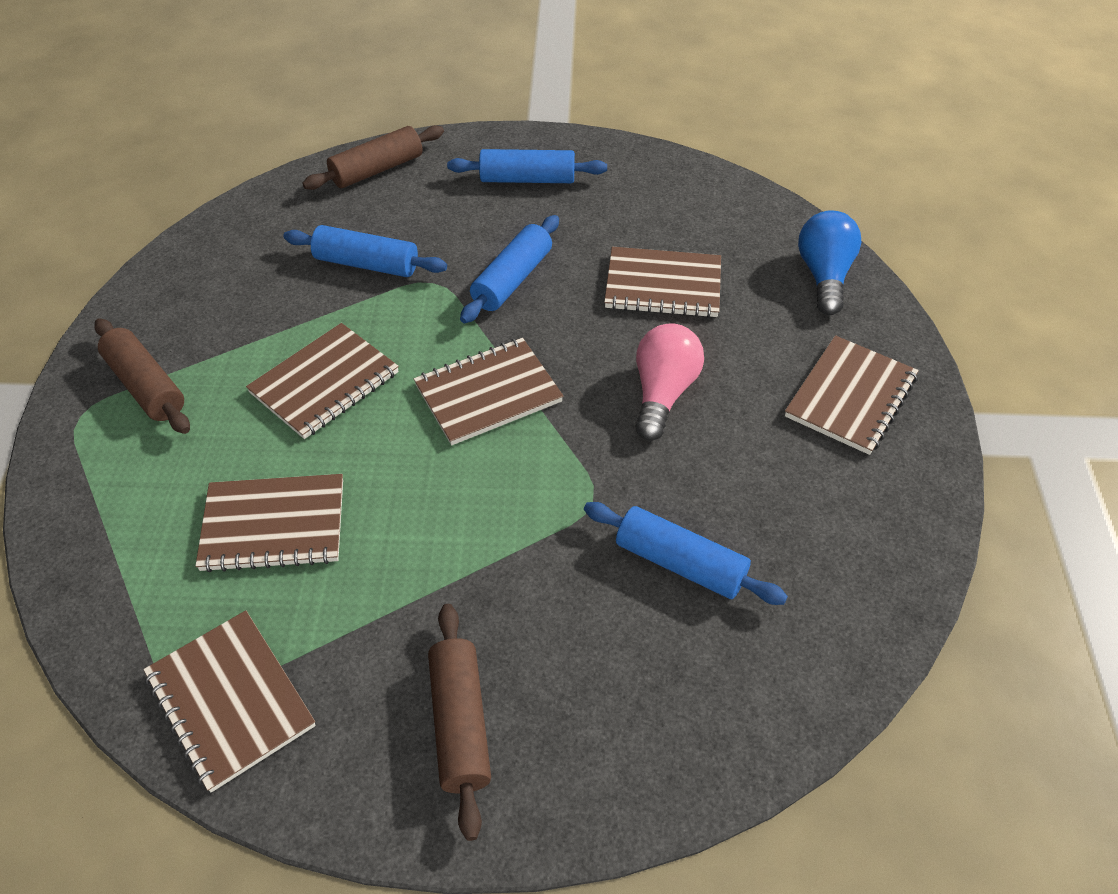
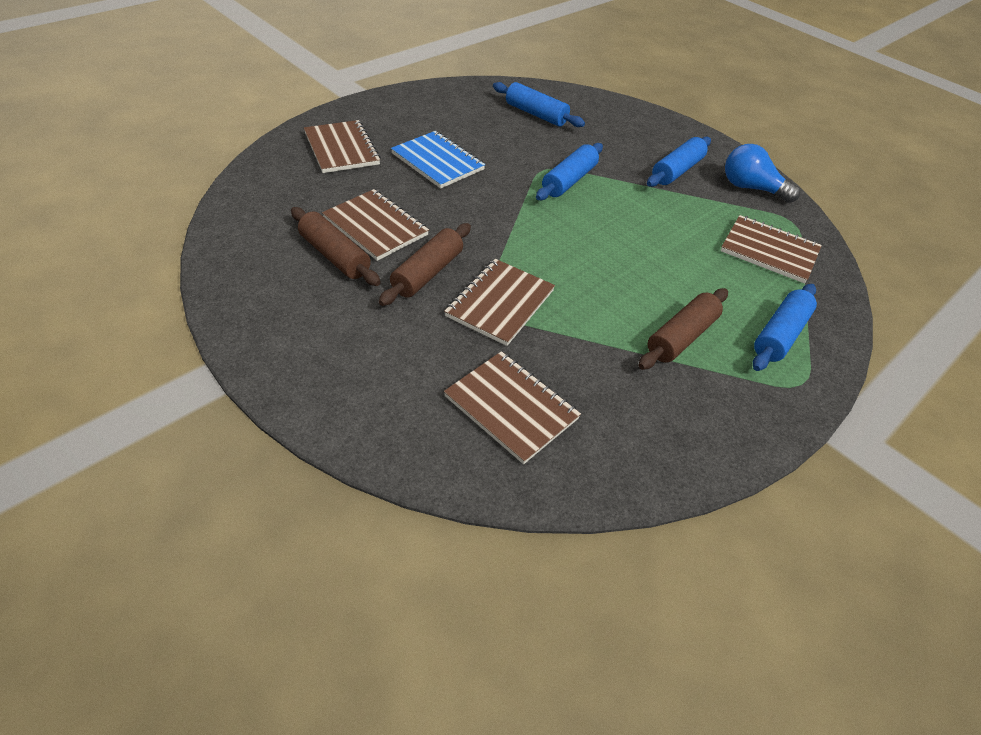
blue notebook: none = 0 -> [391,131,485,189] = 1
brown notebook: [143,610,316,793] [195,474,343,573] [246,323,399,439] [414,338,563,445] [604,247,721,318] [785,335,919,455] = 6 -> [304,120,381,173] [322,189,429,261] [444,259,555,346] [444,351,581,464] [721,215,822,284] = 5
pink light bulb: [635,323,704,441] = 1 -> none = 0

